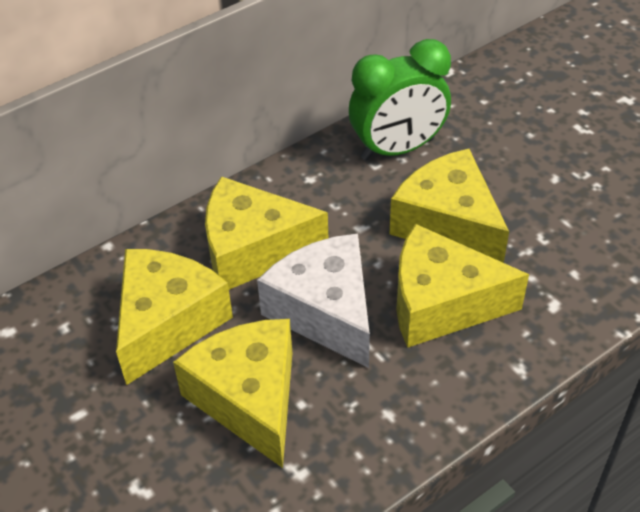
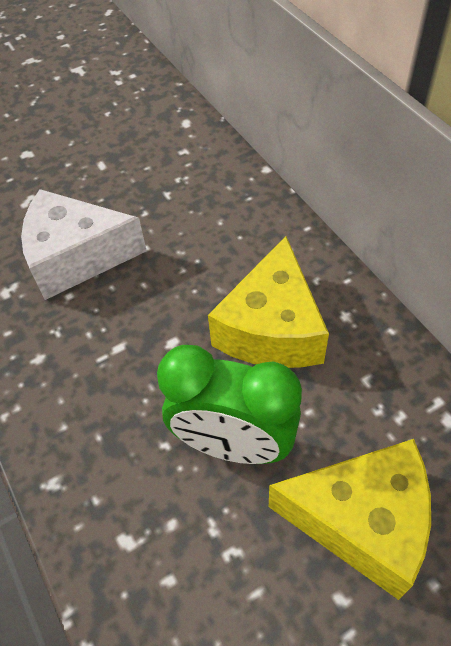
yellow cheese: [116,249,233,385] [173,319,292,468] [205,176,328,290] [390,149,509,263] [396,224,529,348] = 5 -> [208,236,329,368] [269,439,431,600] = 2

